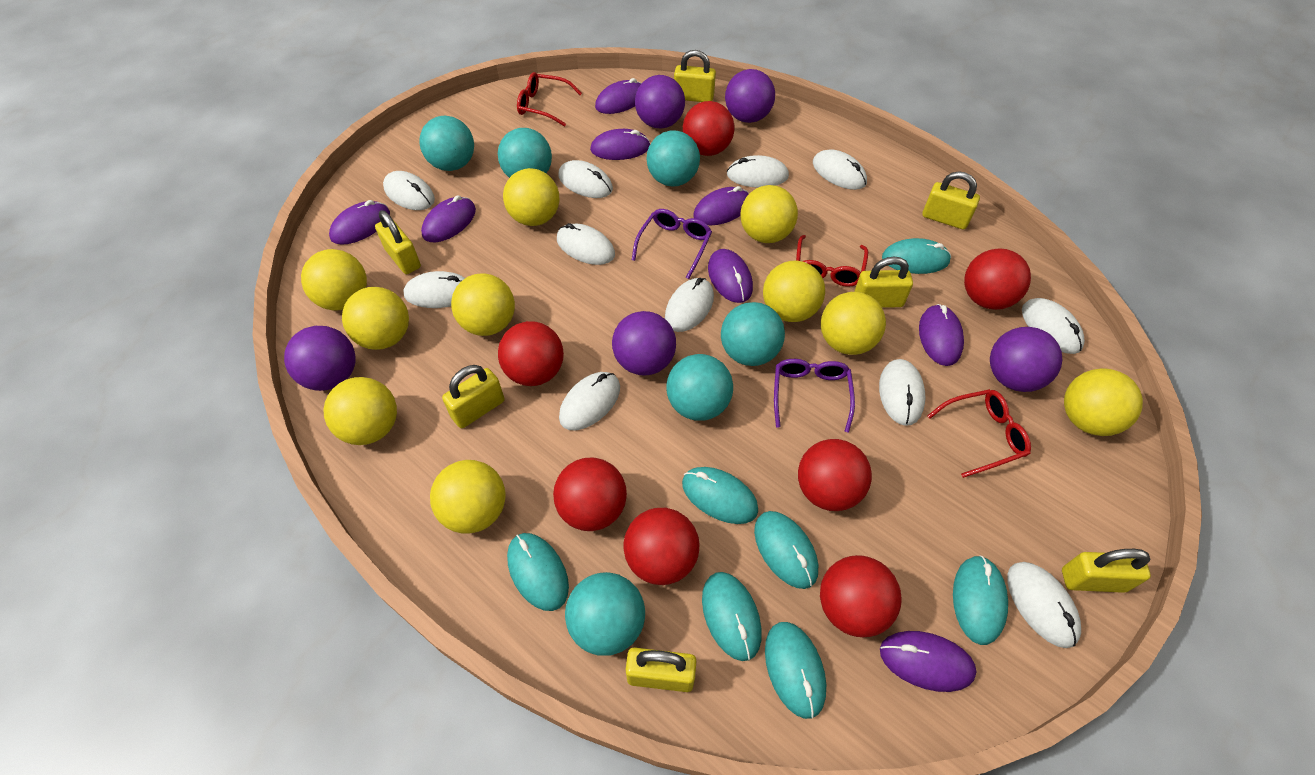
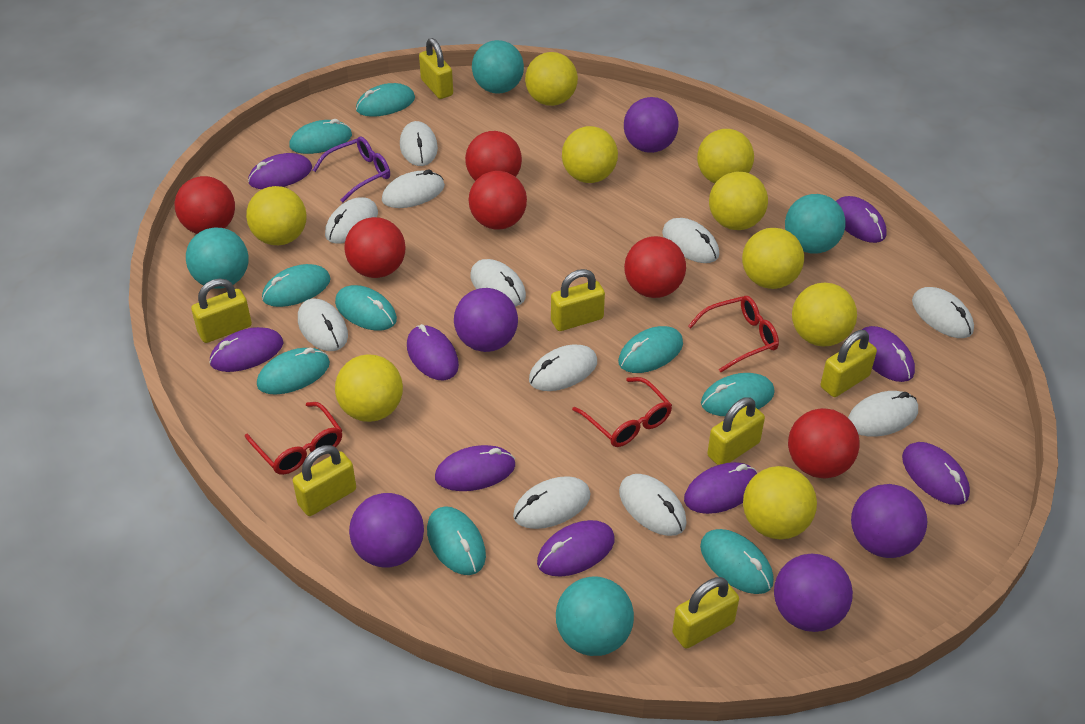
purple glasses: [632,209,712,279] [774,359,855,433] = 2 -> [313,137,390,203] = 1
purple mouse: [329,200,390,245] [421,195,476,242] [590,129,651,160] [595,78,642,114] [693,186,749,225] [708,249,753,303] [880,631,976,692] [919,304,964,366] = 8 -> [209,327,283,372] [248,153,312,189] [407,324,459,381] [435,445,515,491] [537,520,615,577] [684,462,757,514] [836,196,887,243] [858,326,915,382] [902,442,970,505] = 9
red ball: [498,321,564,386] [553,458,627,531] [623,508,699,585] [683,101,734,156] [798,439,872,511] [820,555,902,637] [964,248,1031,310] = 7 -> [175,176,235,234] [344,217,406,278] [465,131,522,181] [469,171,527,230] [624,236,686,298] [788,408,860,478] = 6
turquoise ball: [419,116,474,171] [498,128,552,178] [565,572,645,656] [647,130,700,186] [667,354,733,421] [721,302,785,366] = 6 -> [186,228,249,289] [472,40,524,94] [556,577,634,656] [785,194,845,254] = 4
turquoise mouse: [507,533,569,611] [682,467,758,524] [702,572,762,661] [754,511,818,589] [765,622,826,719] [882,238,951,274] [953,556,1008,645] = 7 -> [257,348,330,395] [262,264,331,307] [289,119,352,154] [335,285,397,330] [356,83,415,117] [427,506,486,575] [618,326,683,373] [700,529,774,594] [701,373,775,416] = 9
yellow ball: [301,249,367,310] [323,377,397,445] [342,287,409,350] [430,460,506,534] [451,273,515,336] [503,168,559,226] [740,185,798,243] [763,261,825,322] [821,292,886,355] [1064,368,1143,436] = 10 -> [246,186,307,245] [335,354,403,422] [525,52,578,106] [562,126,618,183] [697,129,754,183] [709,172,768,230] [742,228,804,289] [743,466,817,539] [792,283,857,347] = 9

